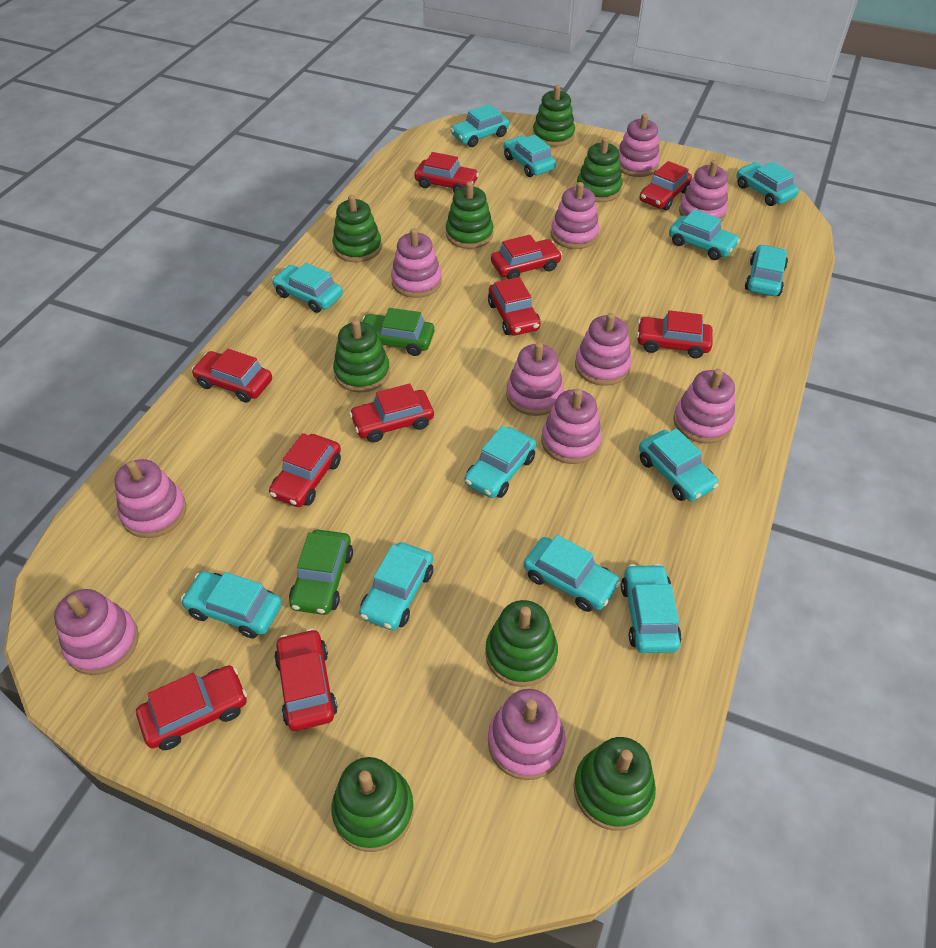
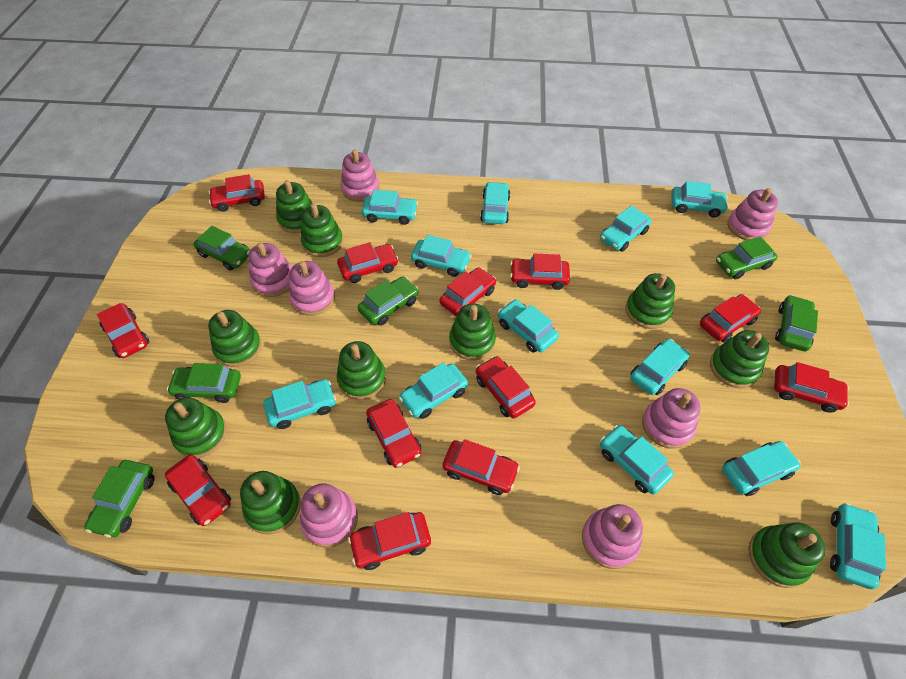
green car: [289,530,353,615] [362,308,434,356] = 2 -> [84,460,155,538] [167,363,241,403] [194,226,251,271] [358,276,419,326] [716,237,777,280] [775,295,818,351] = 6
green stacking toy: [332,195,382,262] [332,757,414,852] [333,319,390,392] [446,182,494,249] [485,600,558,687] [533,85,575,147] [574,737,656,831] [577,137,622,202] = 8 -> [165,397,227,458] [208,310,262,367] [240,471,301,535] [276,180,313,234] [301,204,343,257] [337,341,386,400] [449,303,496,360] [626,273,675,329] [710,330,769,388] [748,523,825,588] = 10
pink stacking toy: [54,589,139,675] [114,459,186,538] [391,228,442,298] [488,689,566,780] [506,342,564,416] [541,389,602,464] [551,182,599,249] [575,313,632,386] [618,113,660,177] [673,369,735,443] [679,160,728,222] = 11 -> [248,243,292,297] [289,261,335,316] [300,483,358,548] [341,149,380,202] [582,504,643,569] [642,388,700,449] [728,188,778,240] = 7
red car: [136,666,247,750] [191,349,272,403] [269,433,341,507] [274,629,338,731] [349,383,434,442] [414,152,479,193] [488,277,541,335] [491,235,562,279] [637,310,713,358] [640,161,692,210] = 10 -> [97,303,150,358] [165,454,231,526] [208,174,265,212] [337,242,399,283] [348,512,431,570] [366,399,421,468] [440,267,496,316] [442,439,520,495] [476,356,536,419] [510,254,570,290] [700,294,761,343] [774,362,849,412] = 12

